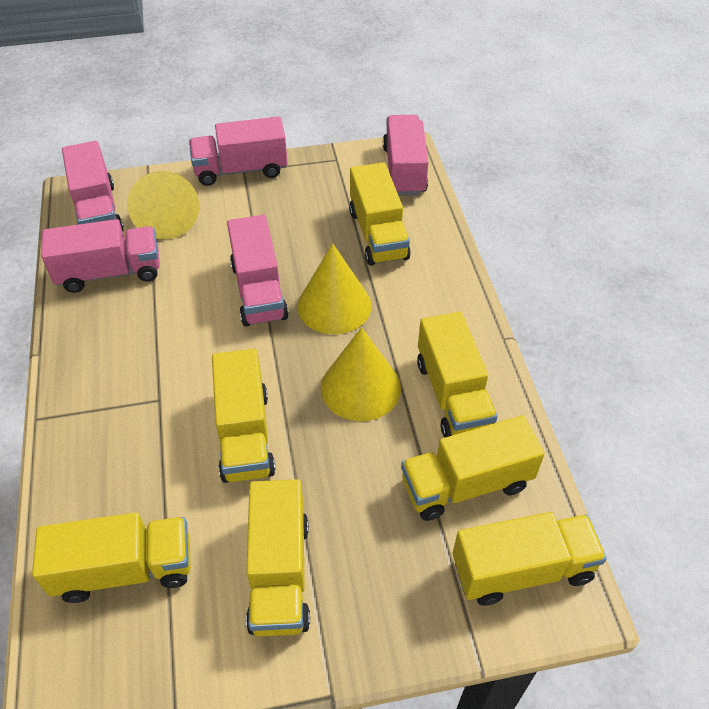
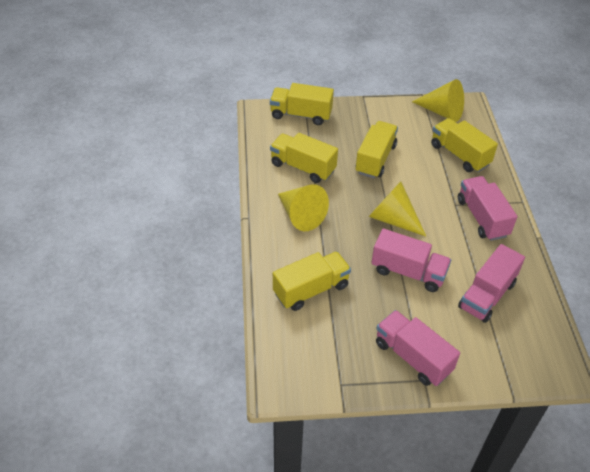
pink truck: [41,219,160,293] [62,141,124,231] [189,116,288,186] [227,215,289,327] [383,115,429,196] = 5 -> [371,228,451,292] [376,310,460,386] [458,176,518,241] [458,244,525,323] = 4
yellow truck: [32,512,191,603] [212,349,276,483] [246,479,310,637] [349,162,411,266] [401,416,545,521] [417,312,498,438] [453,512,607,606] = 7 -> [270,83,334,125] [270,133,338,183] [273,251,351,311] [356,121,398,178] [431,118,498,172] = 5

